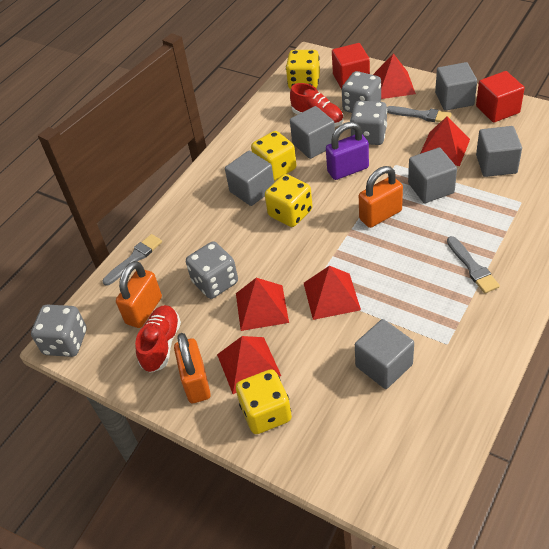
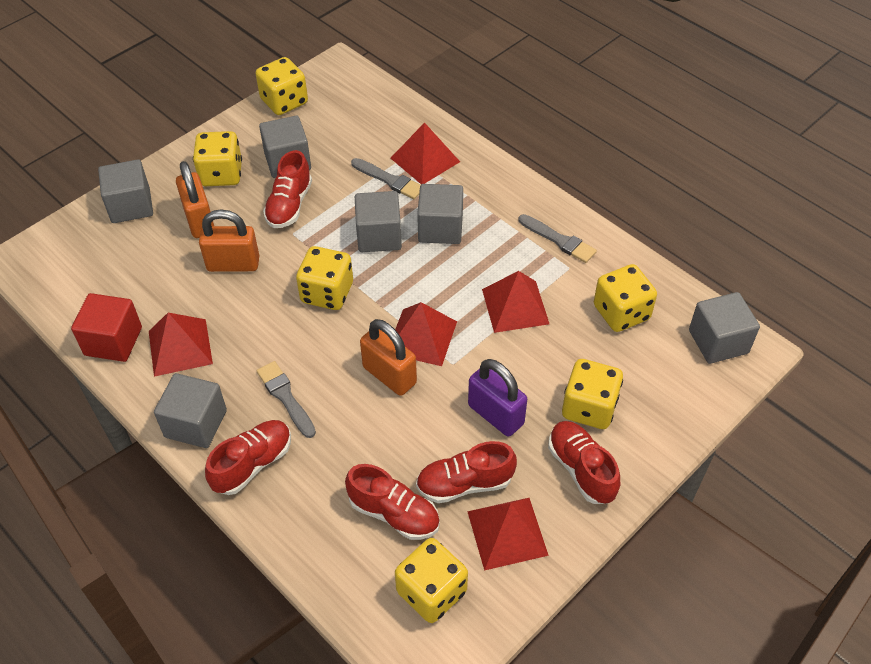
grey dice: [31,305,86,357] [186,241,238,299] [342,71,381,113] [350,101,387,145] = 4 -> none = 0
red cube: [332,43,370,89] [476,71,525,123] = 2 -> [71,293,142,362] = 1
red shoe: [135,305,181,373] [290,83,343,127] = 2 -> [205,420,291,495] [263,150,312,228] [345,464,440,540] [416,441,517,503] [548,421,620,504] = 5
yellow dice: [236,369,292,434] [251,131,296,181] [265,174,313,227] [286,50,320,89] = 4 -> [193,131,242,186] [256,57,308,115] [296,246,353,310] [395,538,468,623] [562,359,623,429] [594,264,657,332] = 6

